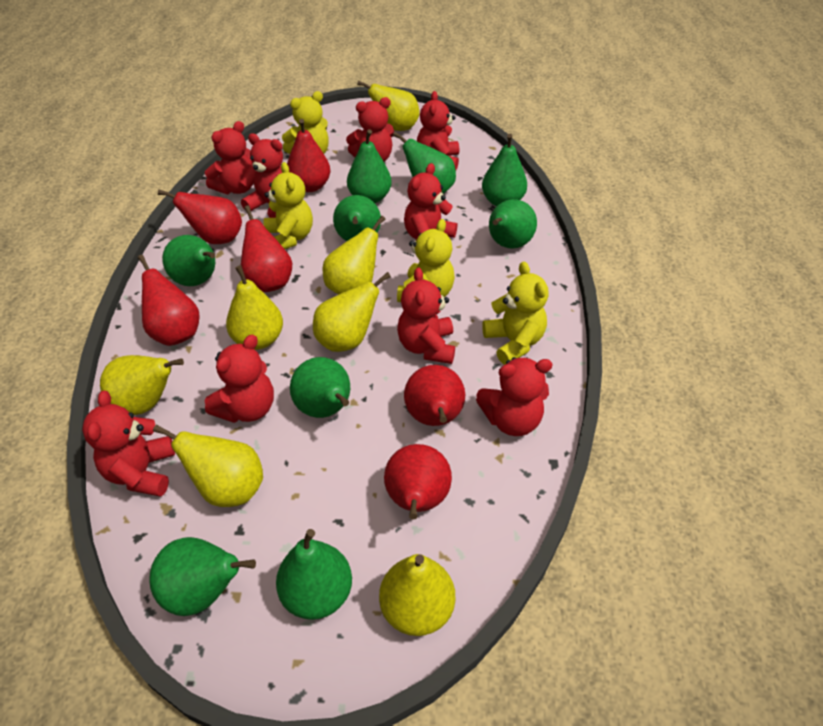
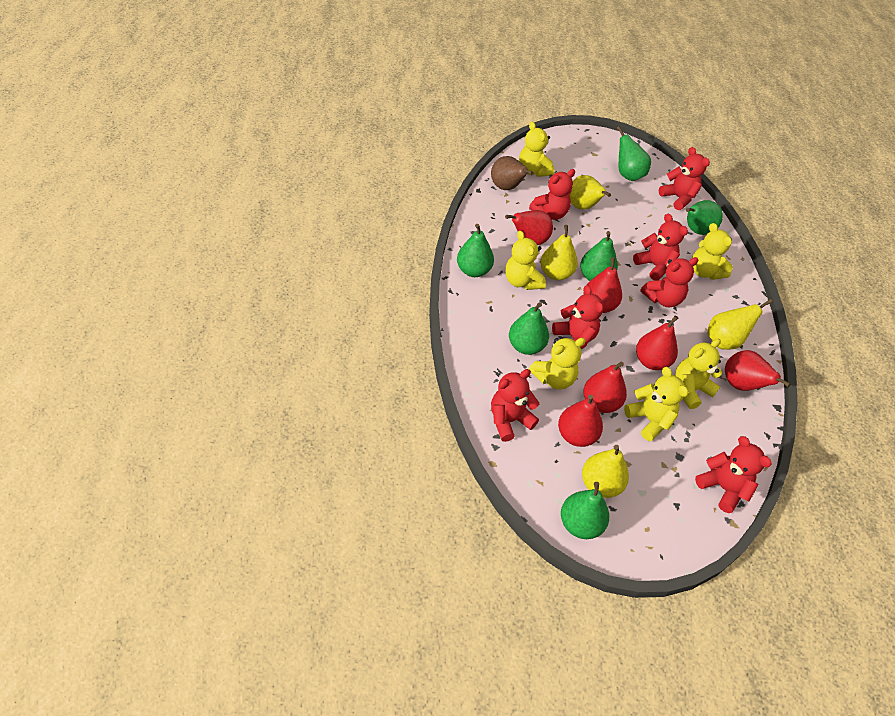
brown pear: none = 0 -> [491,156,533,190] = 1
green pear: [149,537,256,616] [162,235,215,286] [276,529,352,620] [290,357,350,418] [333,195,381,241] [347,129,392,203] [393,132,456,194] [482,134,527,206] [489,199,537,249] = 9 -> [457,224,494,277] [509,302,549,355] [561,482,609,539] [580,231,618,281] [616,126,651,181] [686,200,723,235] = 6
red teddy bear: [82,391,175,497] [205,121,253,194] [205,335,274,423] [240,133,283,218] [346,97,394,162] [397,267,455,364] [404,163,457,240] [417,91,459,170] [476,357,553,436] = 9 -> [491,369,539,442] [529,169,575,220] [552,285,604,349] [633,214,688,281] [640,257,698,307] [659,147,710,210] [695,436,772,513] = 7
yellow pear: [100,355,184,415] [153,425,263,507] [226,265,283,350] [313,272,391,352] [323,216,386,295] [357,81,420,131] [379,554,455,636] = 7 -> [540,225,578,280] [570,175,611,210] [582,445,629,498] [707,299,772,350] = 4
yellow teddy bear: [264,162,313,249] [282,91,329,154] [397,219,455,302] [482,262,548,365] = 4 -> [505,231,546,290] [519,122,554,177] [529,337,586,389] [624,367,688,441] [675,339,723,409] [692,223,733,280] = 6

